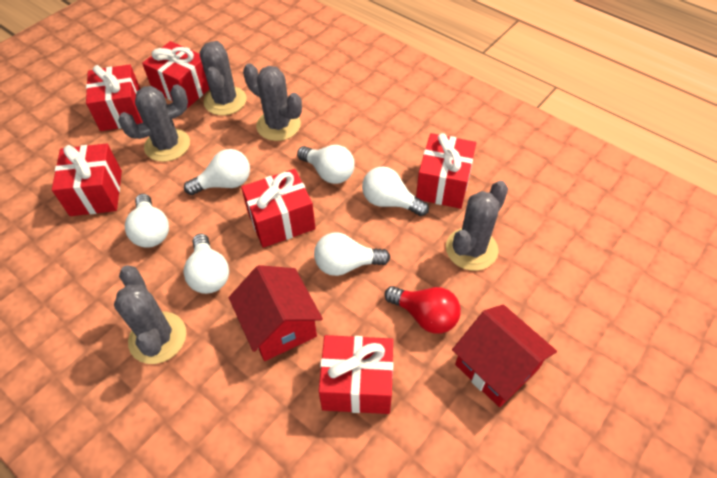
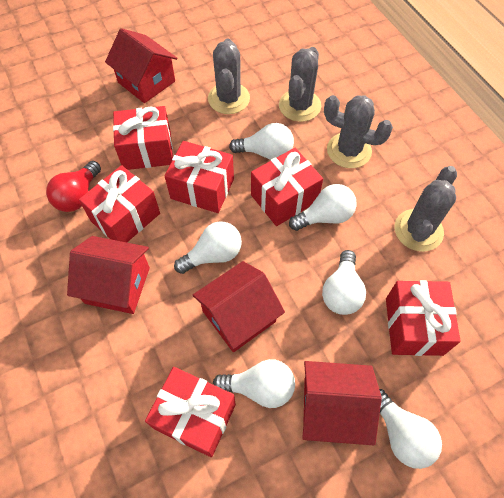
grey cactus: [114,265,186,364] [118,84,190,162] [200,41,247,115] [243,63,302,141] [446,181,508,271] = 5 -> [208,39,250,114] [279,47,321,122] [324,95,393,168] [395,166,457,252] = 4
red house: [229,265,323,361] [452,305,557,407] = 2 -> [67,236,150,314] [105,28,177,103] [193,261,285,352] [302,361,382,445] = 4

